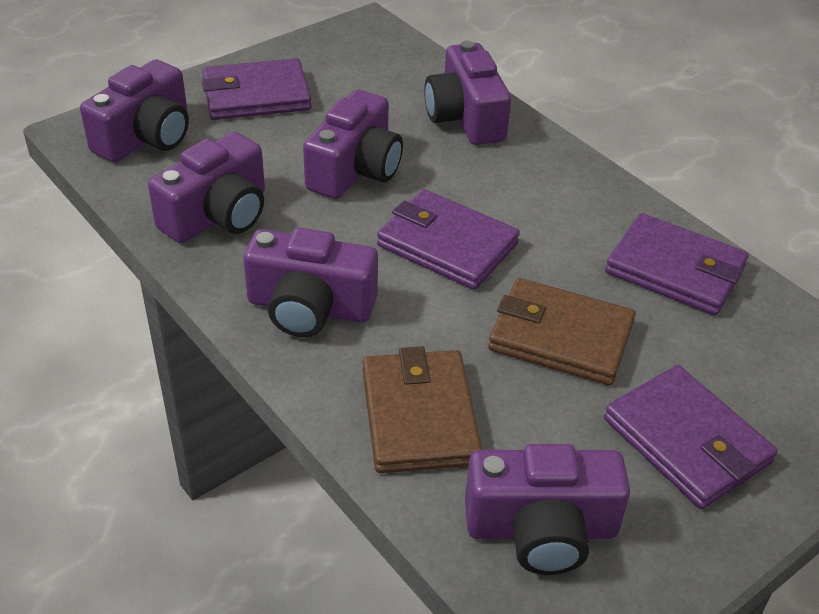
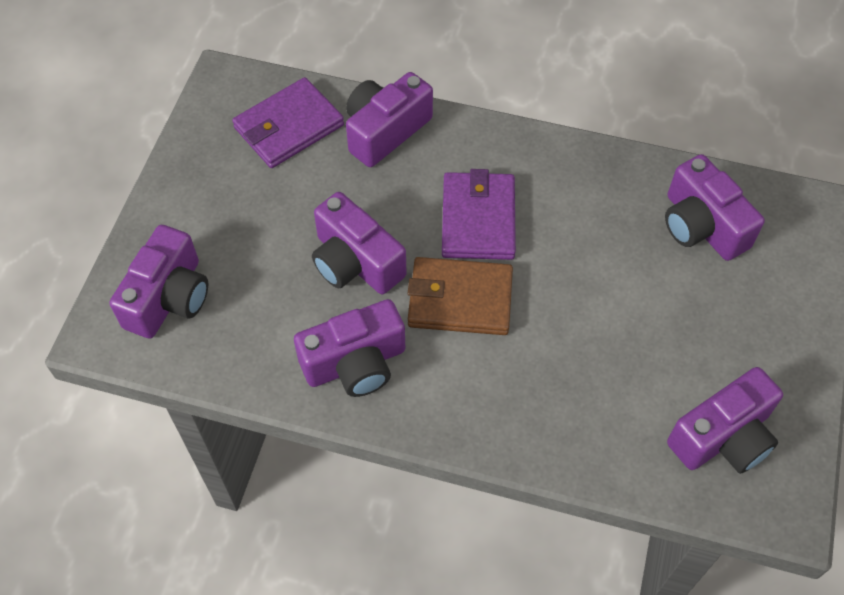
brown wallet: [362,346,482,473] [488,278,636,385] = 2 -> [407,257,513,335] = 1
purple wallet: [202,58,312,120] [377,189,520,290] [604,365,778,509] [605,213,749,316] = 4 -> [232,77,344,168] [442,169,516,260] = 2

